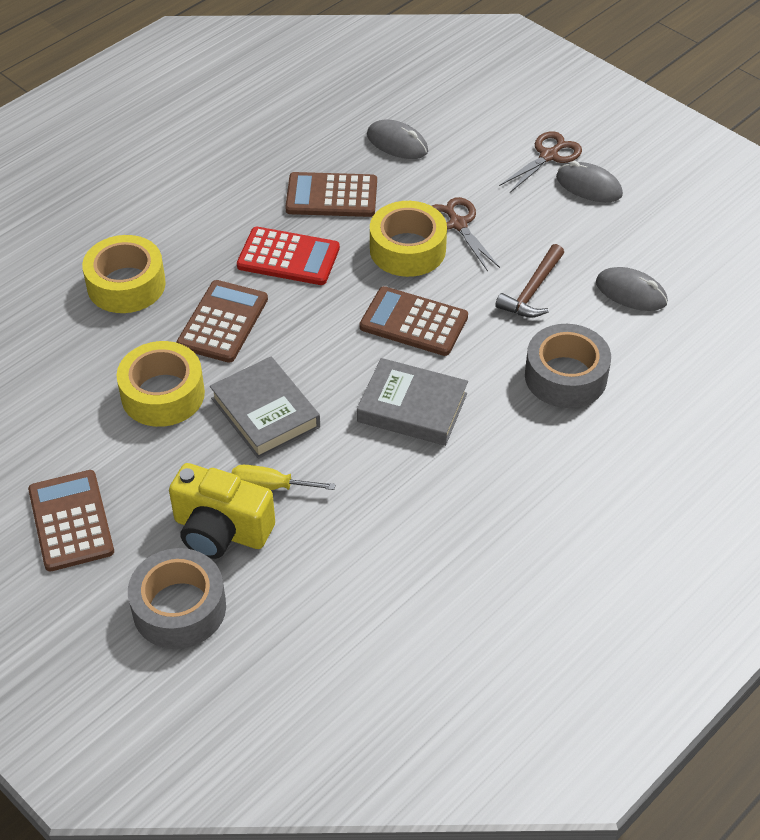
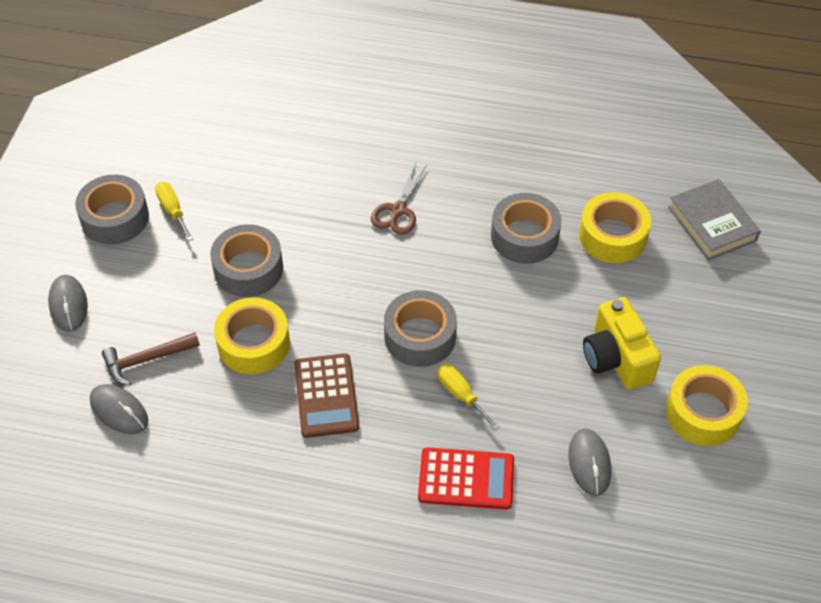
brown calculator: [28,470,114,571] [176,280,268,363] [285,172,377,217] [360,286,468,356] = 4 -> [294,353,359,438] = 1
brown scissors: [431,197,500,271] [499,131,582,193] = 2 -> [371,163,427,235] = 1
grey book: [210,356,320,459] [357,358,468,446] = 2 -> [668,179,761,260] = 1
grey tape: [128,548,226,649] [525,324,611,408] = 2 -> [75,175,149,245] [210,224,283,297] [384,290,457,367] [491,193,562,264] = 4
yellow screwdriver: [232,465,336,490] = 1 -> [155,182,193,241] [438,364,500,430] = 2

